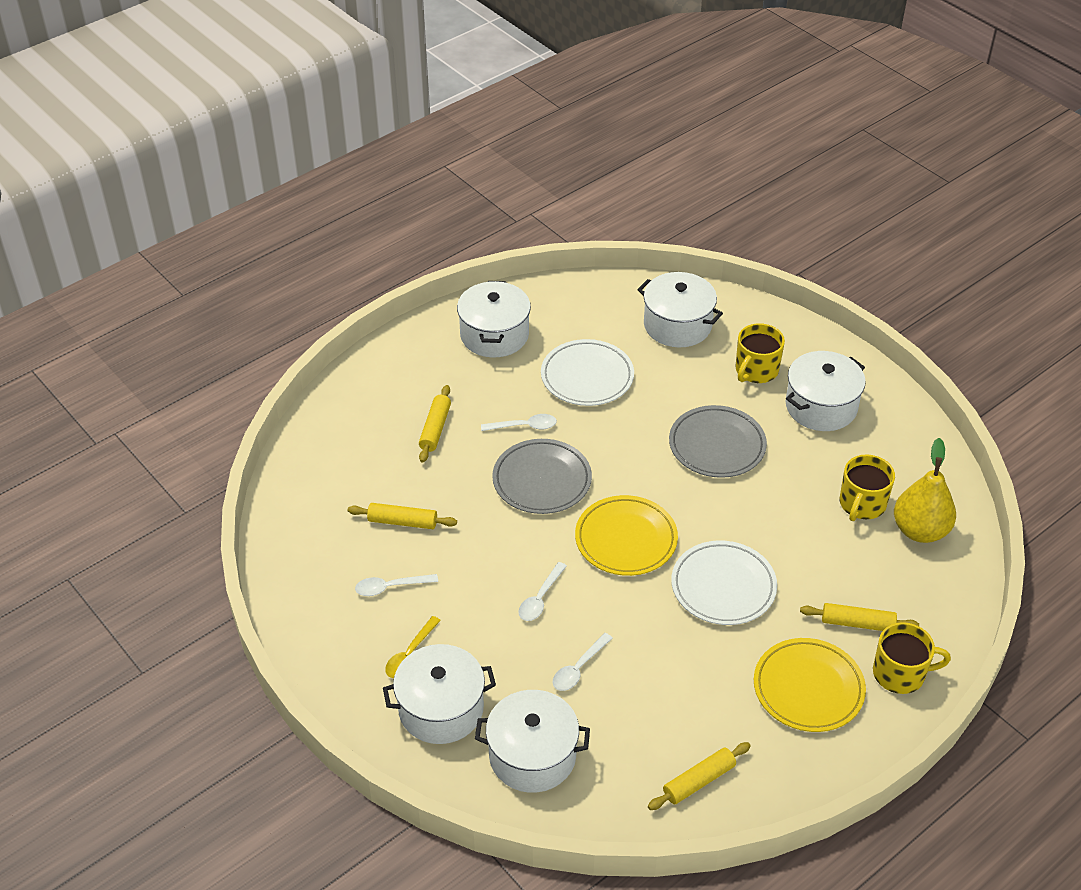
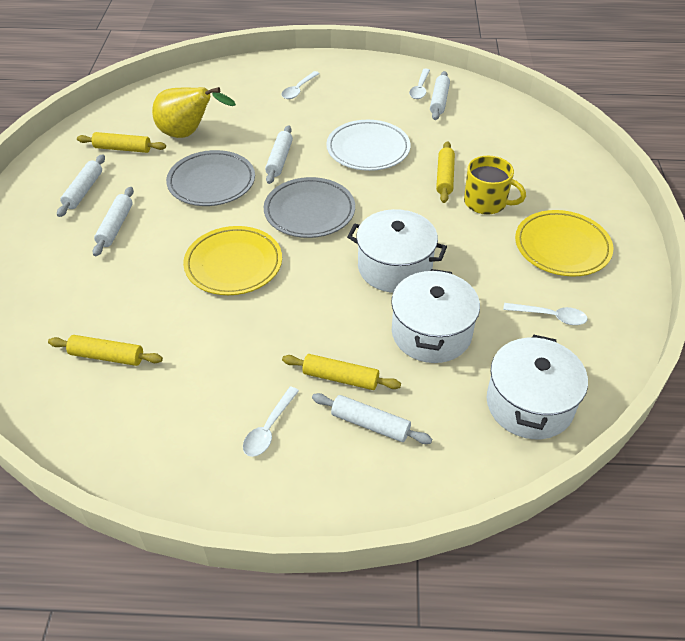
white plate: [541,339,634,406] [671,540,777,625] = 2 -> [326,120,411,171] = 1
white pot: [383,644,496,744] [457,281,531,358] [475,690,590,793] [637,272,723,347] [785,351,866,431] = 5 -> [347,209,447,293] [391,269,480,363] [487,334,588,439] = 3
white rolling pin: none = 0 -> [57,154,105,217] [93,187,134,257] [265,125,293,184] [312,393,432,444] [430,71,450,120] = 5
yellow mug: [736,323,785,383] [840,455,895,521] [873,622,951,694] = 3 -> [464,156,526,215] = 1
yellow spoon: [385,616,441,678] = 1 -> none = 0

